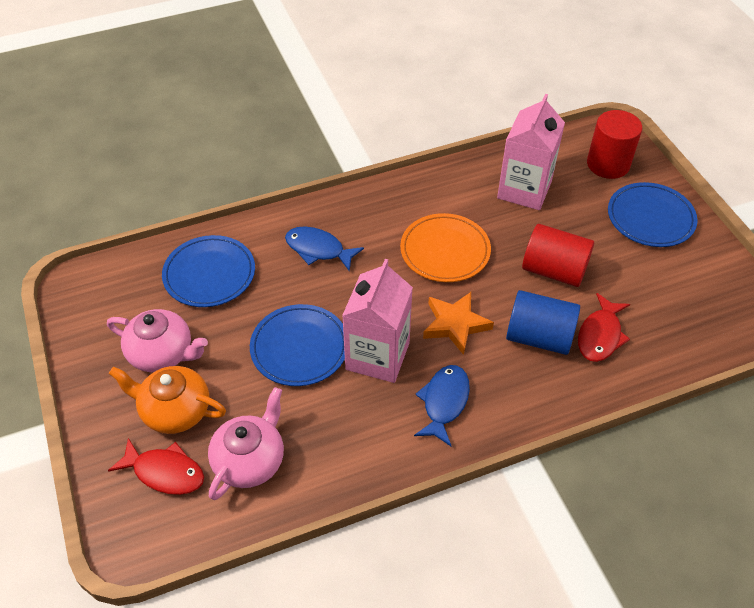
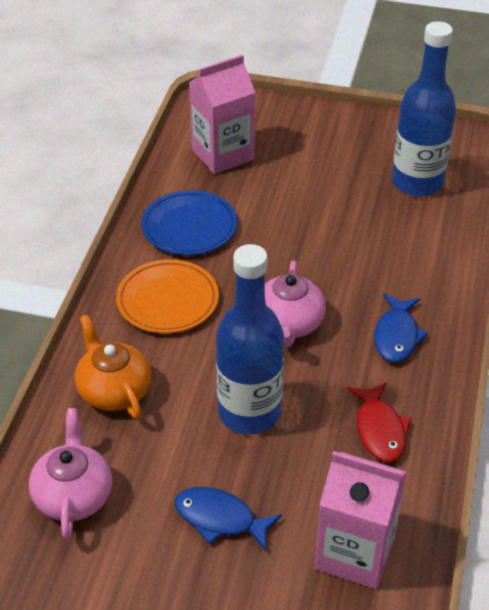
blue bottle: none = 0 -> [216,244,284,434] [392,21,456,197] = 2
blue cylinder: [506,290,580,355] = 1 -> none = 0
blue plate: [162,235,255,307] [250,304,345,386] [608,182,698,247] = 3 -> [141,190,237,255] = 1
orange star: [423,292,494,355] = 1 -> none = 0
red cylinder: [522,224,594,287] [587,110,642,179] = 2 -> none = 0
red fish: [108,438,204,495] [578,293,630,362] = 2 -> [348,382,411,462] = 1

